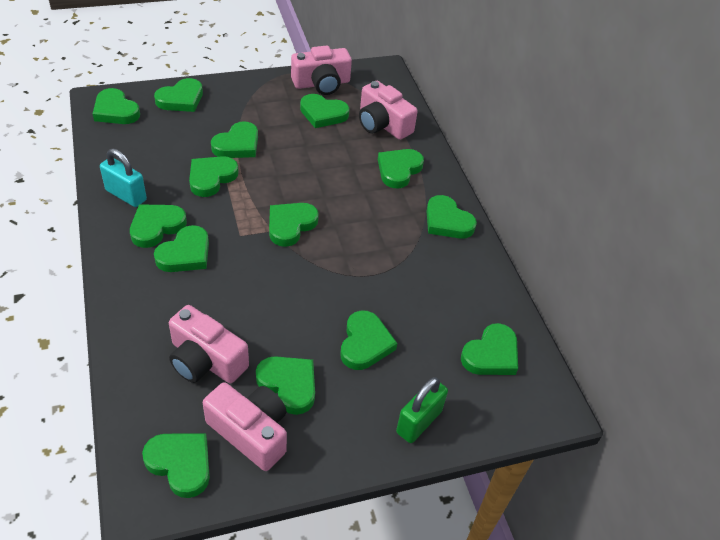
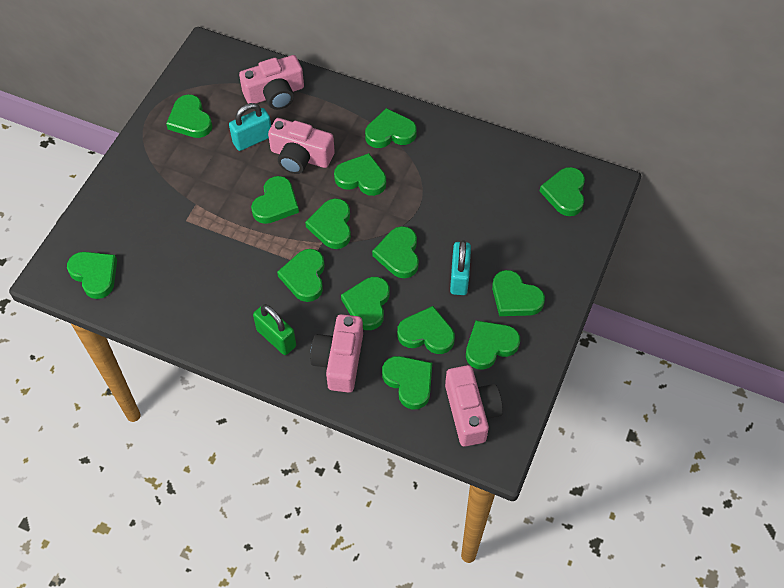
turquoise padlock: [100,149,147,207] = 1 -> [229,103,271,151] [450,240,471,295] = 2

